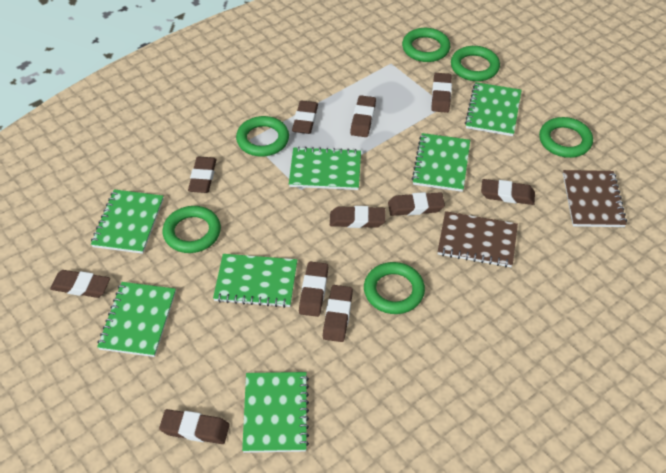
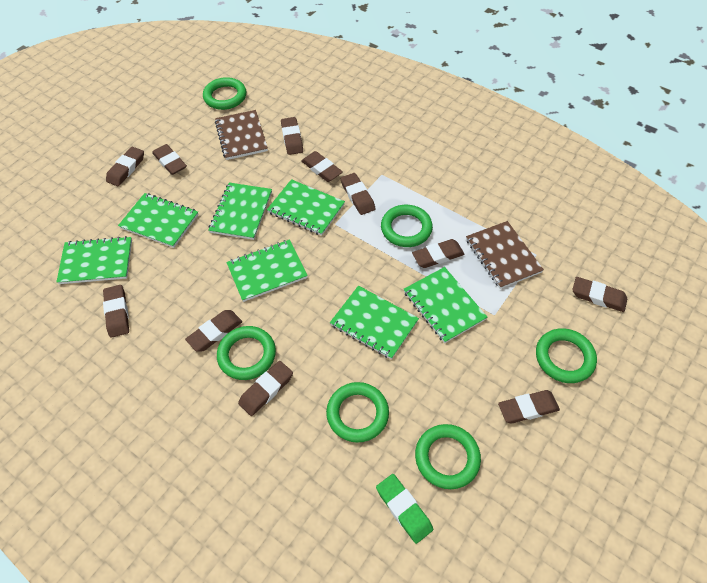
green eraser: none = 0 -> [376,474,433,544] = 1

